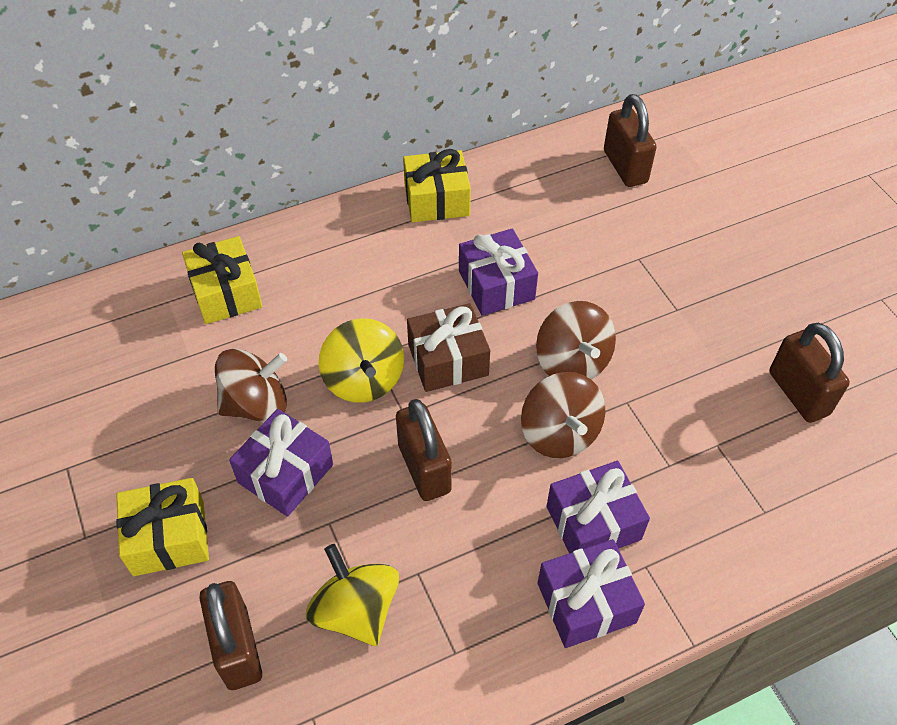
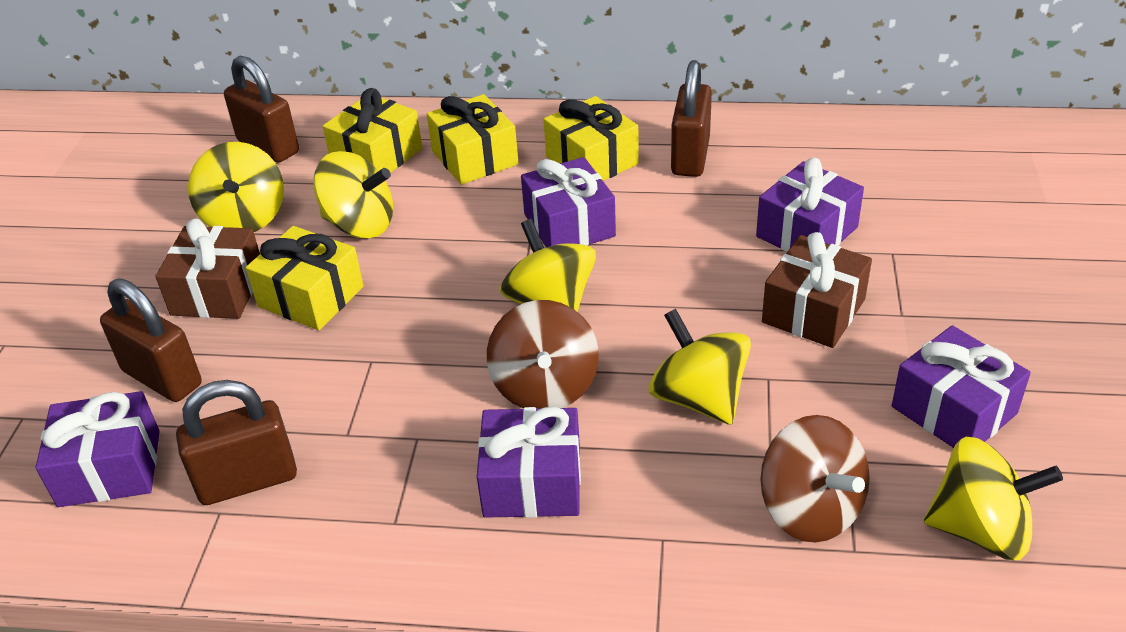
brown gift: [407,303,490,392] = 1 -> [156,219,260,319] [762,232,872,348] = 2
brown spinning top: [215,349,287,422] [521,372,606,458] [536,301,616,379] = 3 -> [487,300,599,409] [760,415,870,542] = 2
purple gift: [229,409,333,517] [459,229,538,316] [538,539,645,648] [547,461,650,553] = 4 -> [36,391,160,507] [477,406,581,518] [521,157,616,247] [756,158,864,252] [892,325,1031,448] = 5
yellow gift: [116,478,209,576] [182,236,262,324] [403,149,471,222] = 3 -> [246,226,364,330] [323,88,422,173] [427,94,519,185] [543,96,639,181] = 4
yellow spinning top: [306,544,399,646] [319,318,404,403] = 2 -> [188,142,284,232] [313,151,393,238] [500,219,596,312] [649,309,751,425] [924,437,1063,560] = 5

